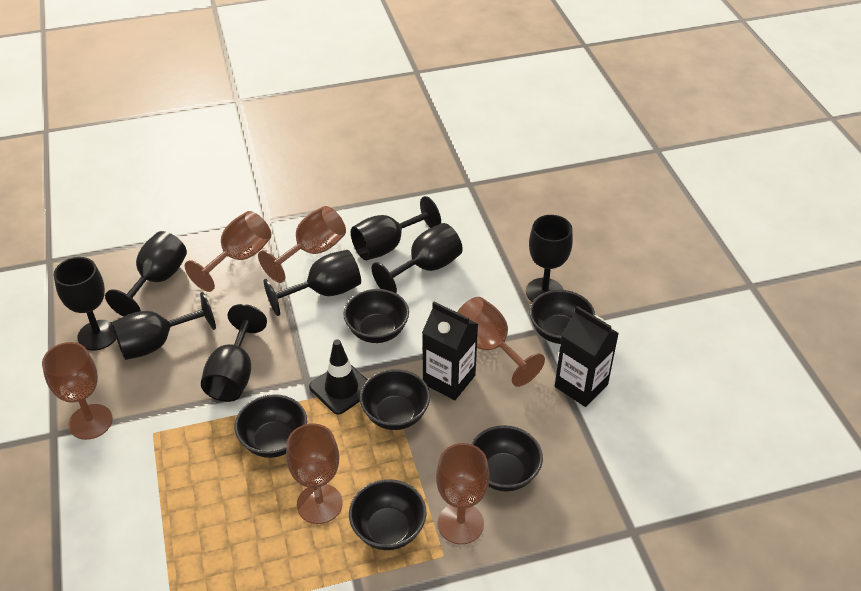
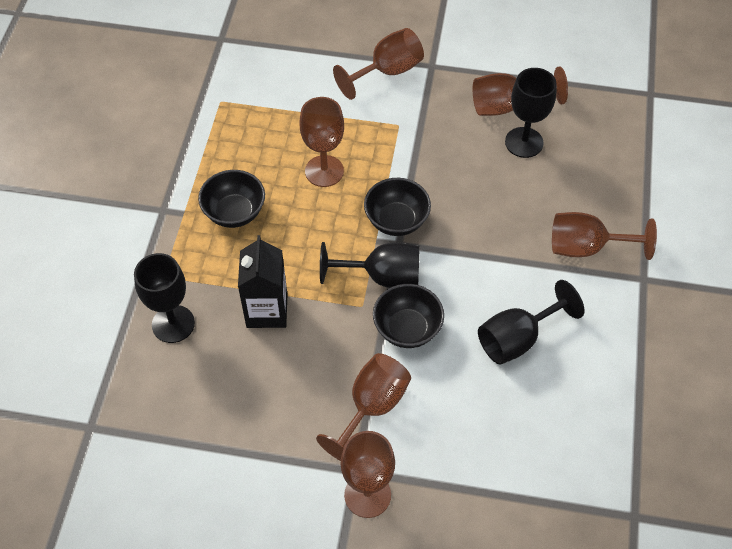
black bowl: [235,394,307,458] [344,289,409,343] [349,479,427,550] [360,369,430,430] [471,425,543,492] [530,290,595,344] = 6 -> [198,170,265,228] [364,178,431,236] [373,284,444,348] = 3
black carton: [422,302,478,400] [555,306,619,407] = 2 -> [238,235,287,328] = 1
black goblet: [54,257,116,351] [105,231,187,316] [112,292,216,360] [201,304,267,402] [264,250,361,316] [351,196,441,260] [372,223,463,293] [526,215,573,302] = 8 -> [134,253,195,343] [320,242,420,288] [478,280,585,365] [505,68,557,158] = 4
black traffic cone: [309,339,368,414] = 1 -> none = 0

